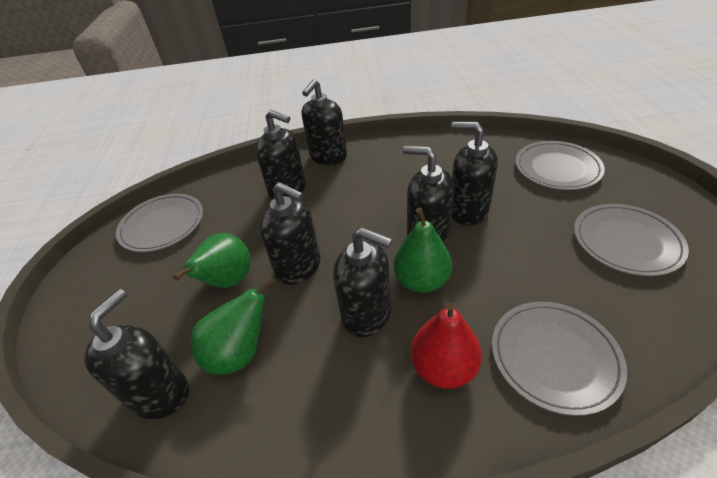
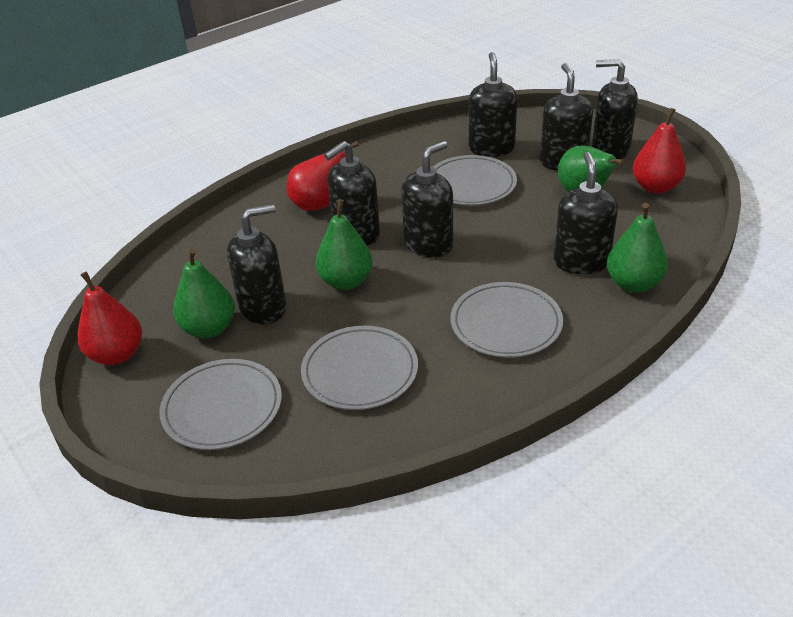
green pear: [173,233,250,288] [191,276,275,375] [394,207,452,293] = 3 -> [173,248,235,338] [315,199,373,290] [558,145,625,192] [607,203,668,293] = 4
red pear: [410,302,482,389] = 1 -> [77,271,142,365] [286,141,359,211] [633,108,686,194] = 3

